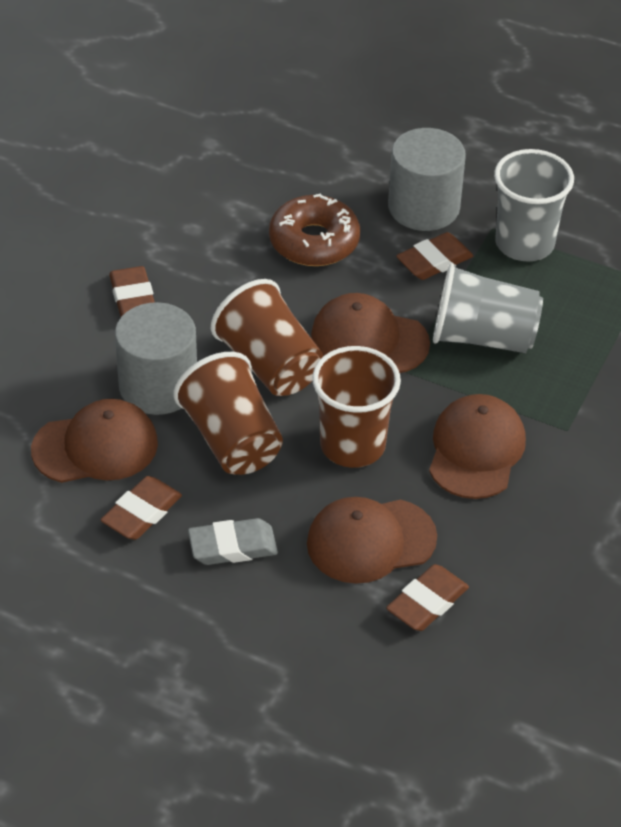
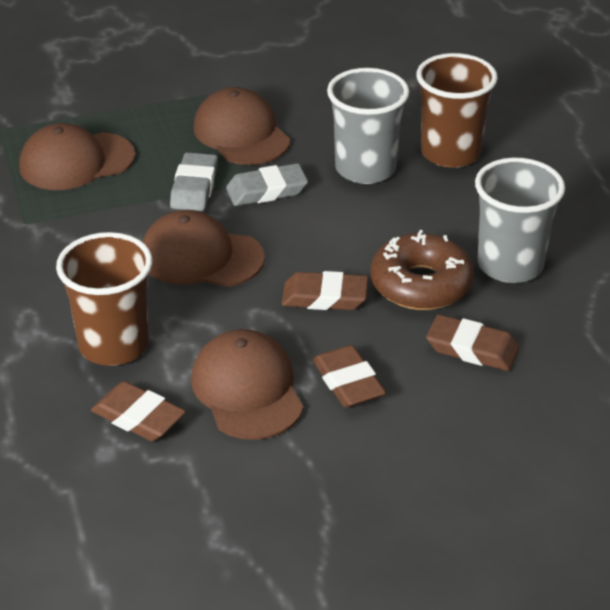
brown cup: [173,352,283,475] [211,279,323,396] [312,346,401,468] = 3 -> [56,232,152,366] [416,53,498,168] = 2
grey cylinder: [115,302,197,415] [388,128,466,231] = 2 -> none = 0
grey eraser: [188,518,278,565] = 1 -> [170,152,218,211] [226,163,308,206] = 2

